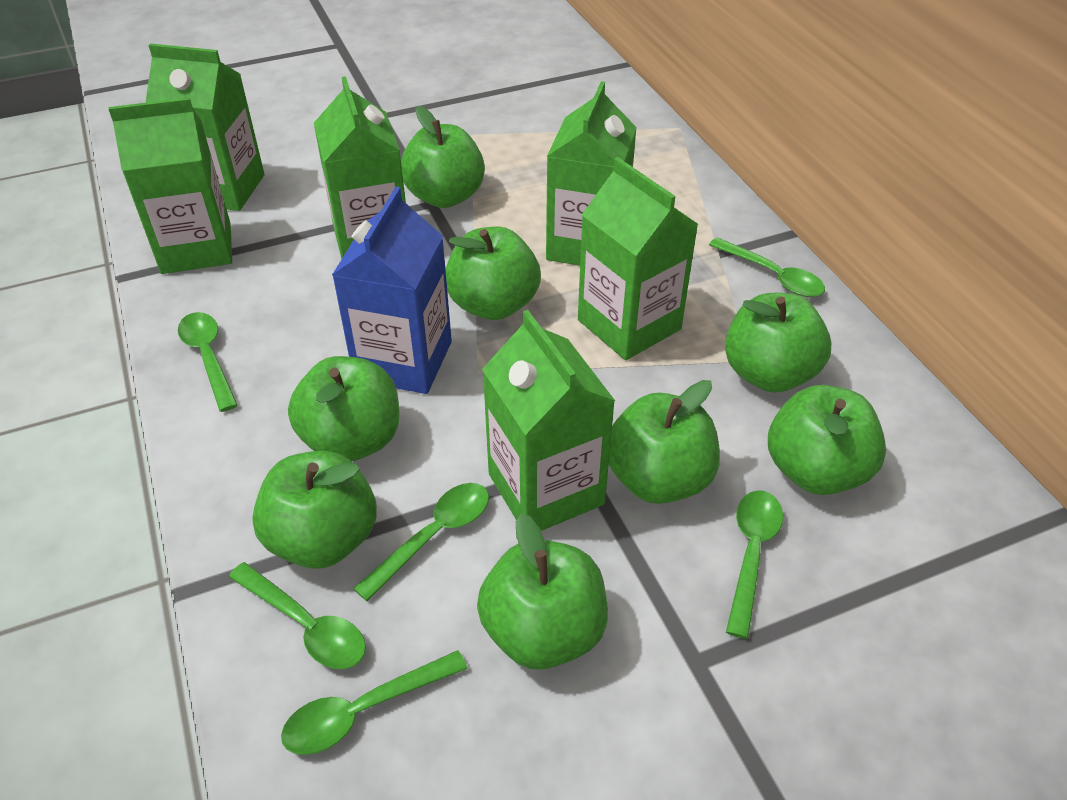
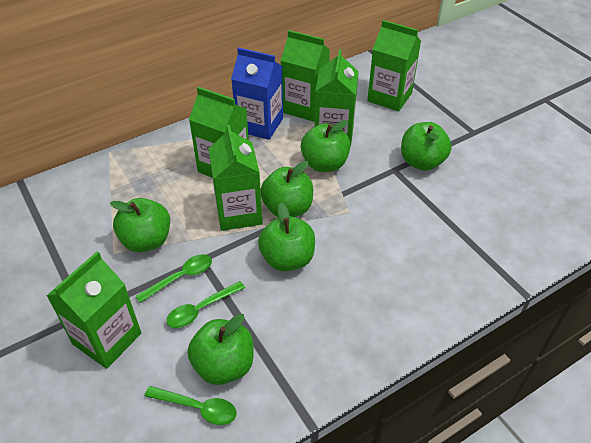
green apple: [252,451,377,569] [288,356,400,461] [401,106,485,208] [446,227,541,320] [477,514,608,670] [609,380,720,504] [725,293,831,393] [768,385,886,495] = 8 -> [110,198,170,252] [188,314,254,385] [258,202,315,271] [260,161,313,217] [301,120,351,172] [401,122,452,171] = 6
green spoon: [178,312,238,412] [229,562,366,669] [281,650,468,755] [353,483,489,601] [709,237,825,297] [726,490,783,639] = 6 -> [136,254,212,303] [145,386,237,425] [166,281,245,328] = 3

